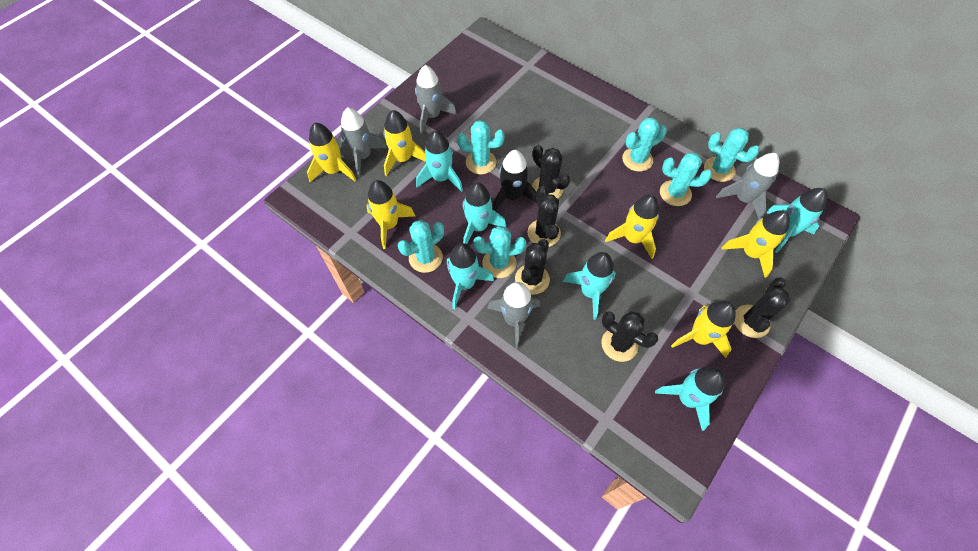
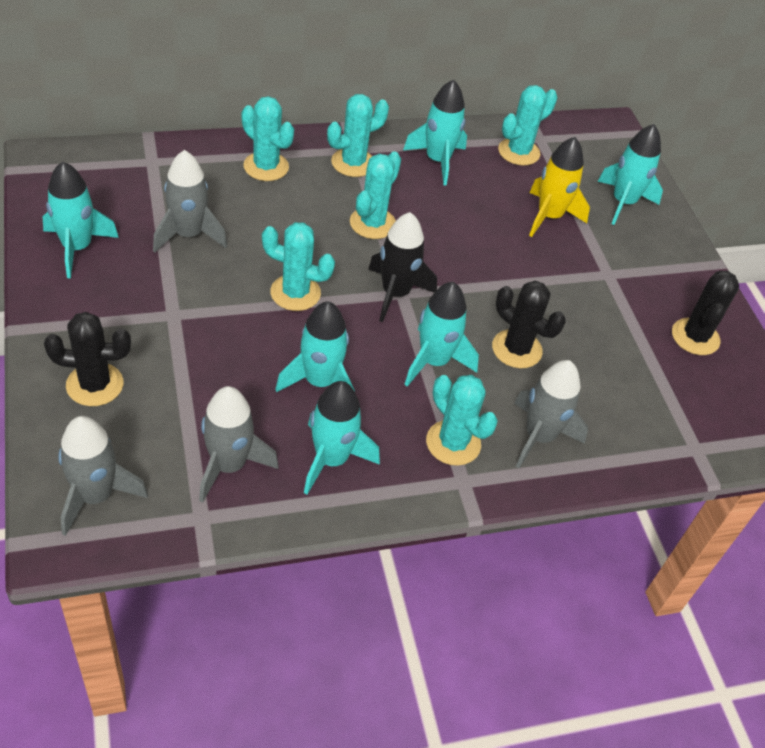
black cactus: [515,239,550,295] [527,186,561,247] [532,145,570,199] [601,311,658,362] [734,277,790,338] = 5 -> [44,312,131,406] [492,281,565,368] [672,271,739,355] = 3
yellow rocket: [307,122,356,183] [366,180,415,249] [383,110,426,176] [605,195,659,259] [671,301,736,358] [722,210,790,278] = 6 -> [529,137,590,237] = 1

